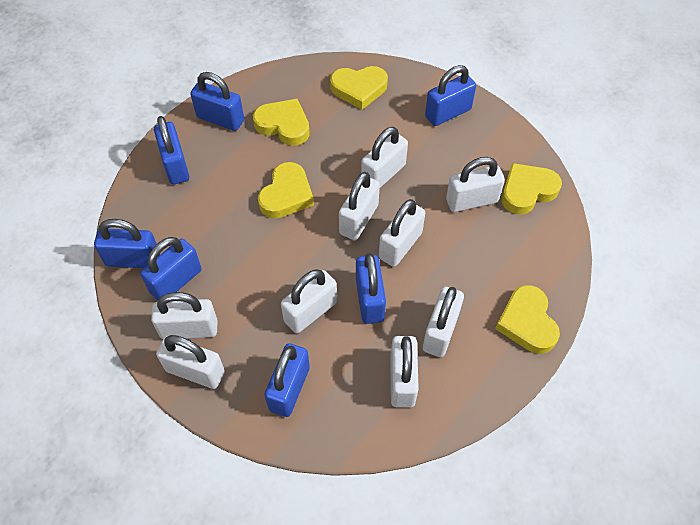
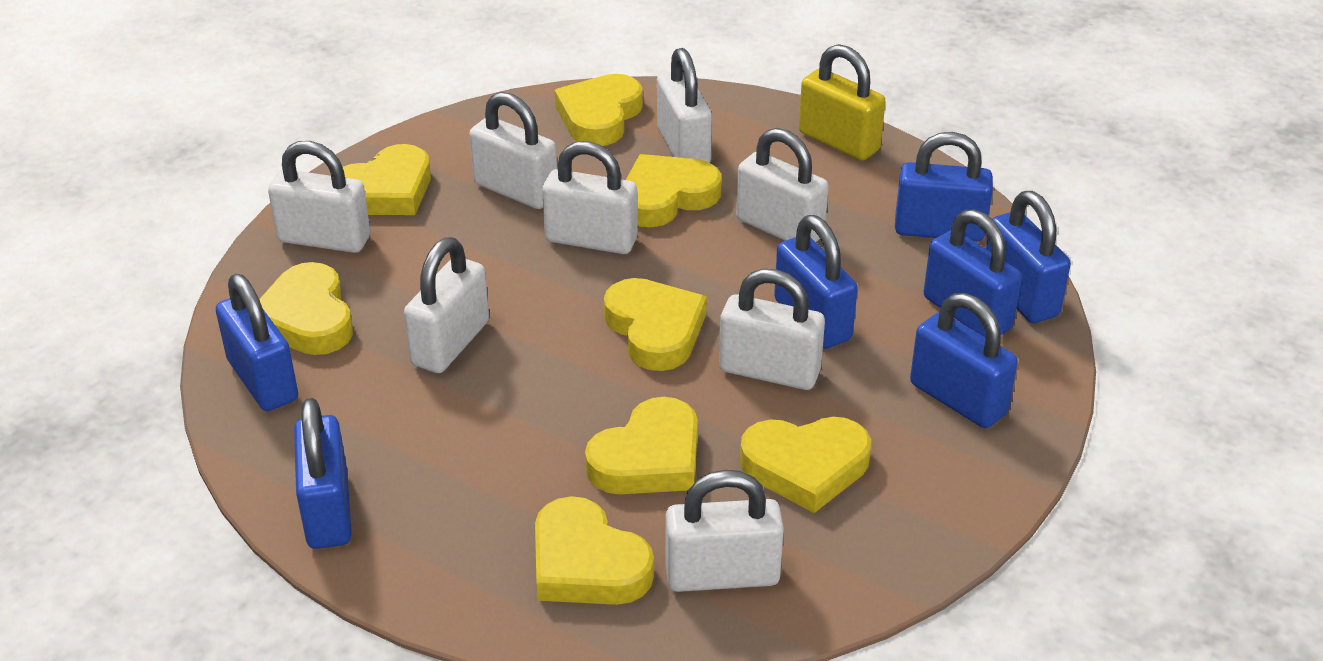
white padlock: [151,292,218,339] [156,335,225,389] [281,269,337,333] [339,172,380,240] [361,127,408,189] [379,199,425,267] [390,336,419,408] [423,287,464,357] [446,157,505,212] = 9 -> [268,141,370,253] [404,237,489,373] [469,92,557,209] [542,141,638,254] [657,48,712,163] [665,470,784,592] [719,269,825,390] [736,128,829,242] = 8
yellow heart: [253,99,310,146] [258,162,314,219] [330,66,388,110] [495,285,560,354] [502,163,562,215] = 5 -> [259,262,353,355] [343,144,431,215] [535,496,654,605] [555,74,643,146] [585,397,698,494] [604,278,707,371] [626,154,721,227] [740,417,871,513] = 8
yellow padlock: none = 0 -> [799,44,886,161] = 1

